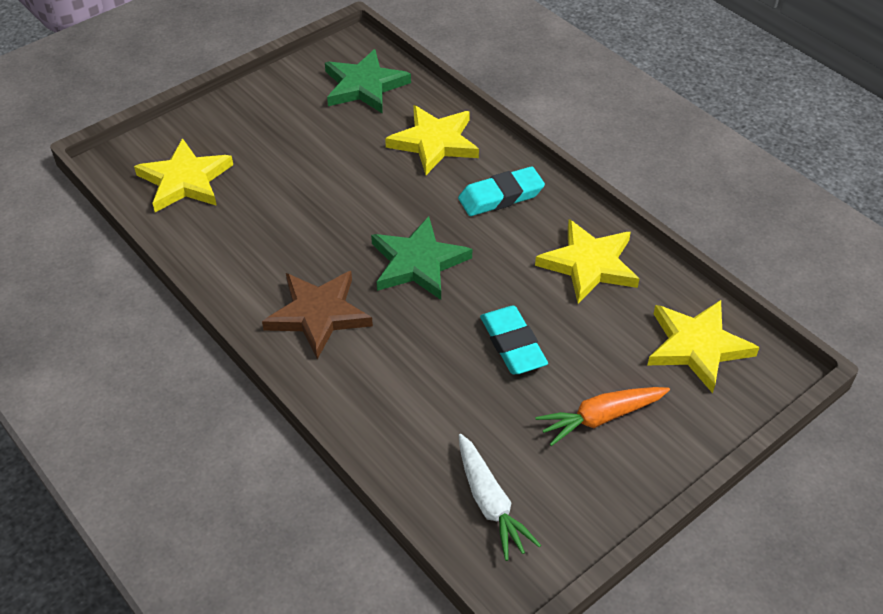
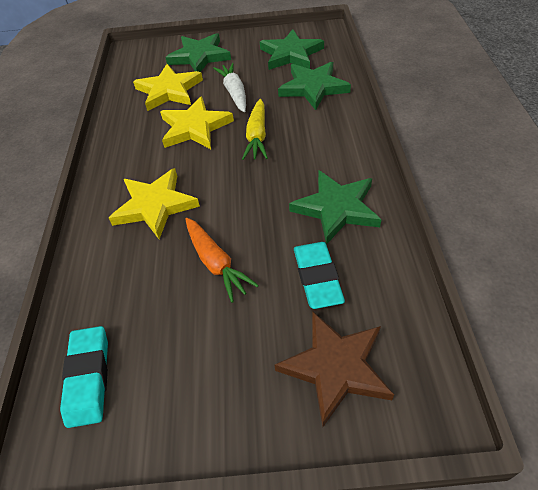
green star: [325,49,411,113] [371,216,472,300] = 2 -> [165,33,231,72] [260,29,324,70] [278,62,351,110] [289,170,382,245] = 4
yellow carrot: none = 0 -> [242,99,268,160] = 1
yellow star: [134,138,233,212] [385,105,479,175] [535,219,639,304] [648,300,760,393] = 4 -> [109,168,200,239] [133,64,203,111] [160,96,234,149] = 3

